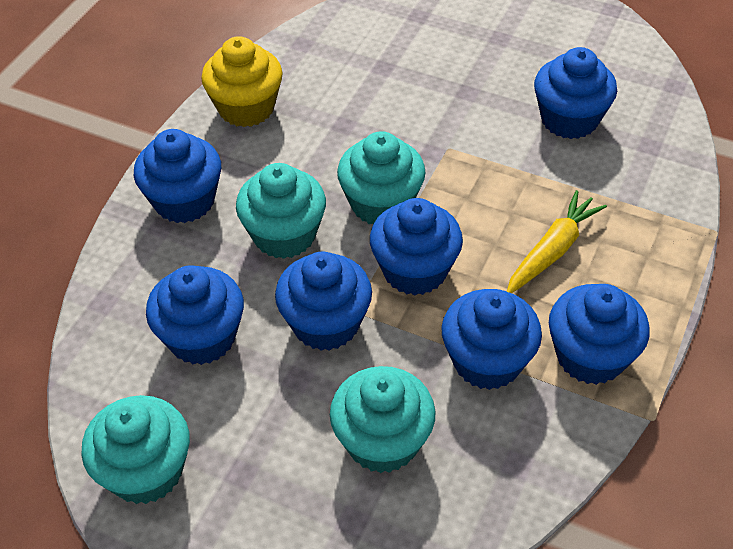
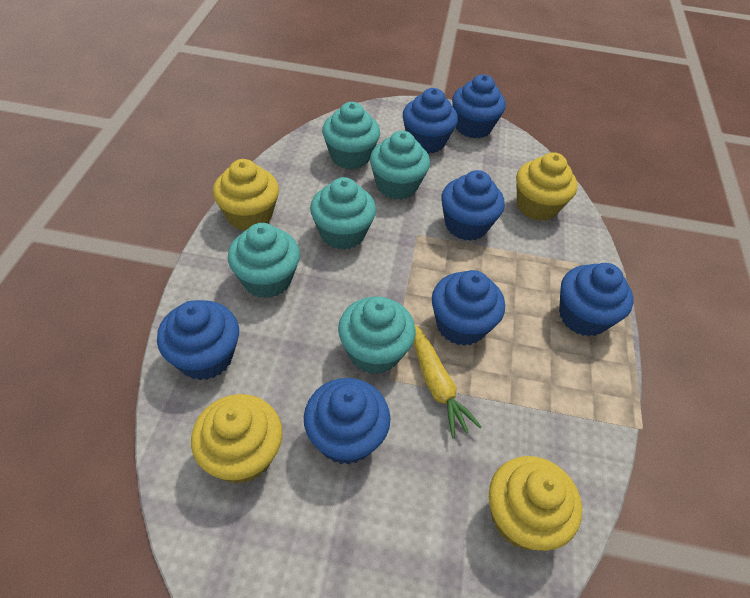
turquoise cupcake: [81,395,190,504] [236,163,326,259] [330,366,436,473] [337,131,426,224] = 4 -> [228,223,300,298] [310,177,376,250] [322,102,380,169] [338,297,416,374] [370,131,430,200] = 5
yellow cupcake: [201,36,283,127] = 1 -> [191,394,283,484] [213,159,279,231] [489,456,582,551] [516,152,578,221] = 4

